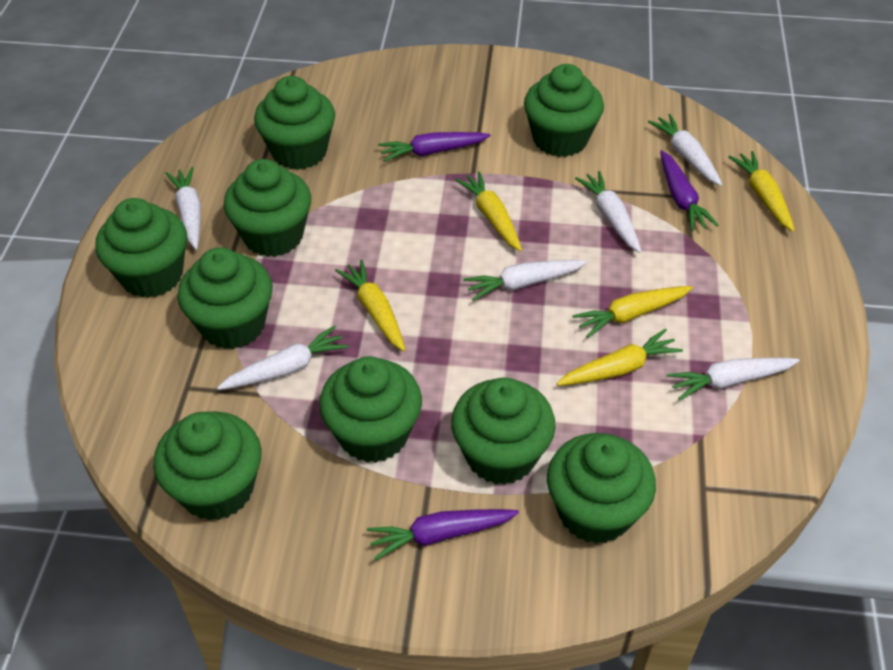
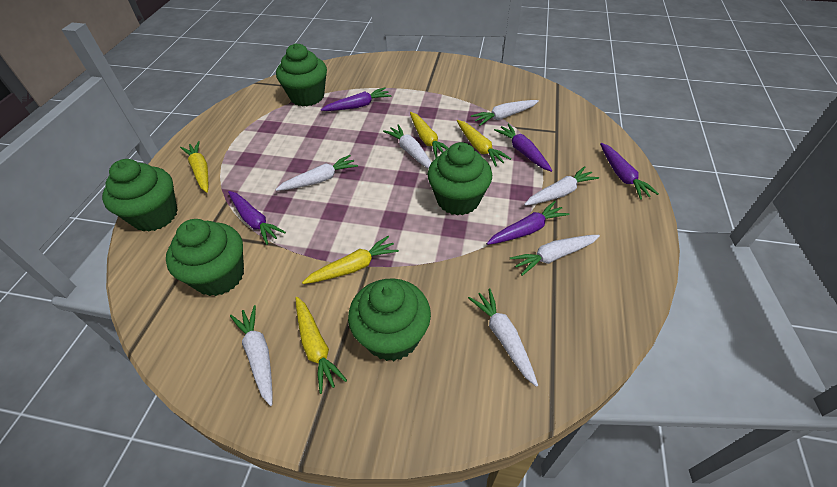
green cupcake: [95,198,187,298] [153,411,262,520] [177,247,273,349] [224,159,311,257] [254,76,335,170] [319,356,422,463] [451,377,556,485] [524,64,604,157] [547,433,656,544] = 9 -> [102,159,178,232] [166,219,244,296] [276,43,327,107] [348,278,431,361] [427,142,492,215] = 5
purple carrot: [367,509,519,560] [378,132,491,162] [660,150,719,231] = 3 -> [228,191,286,245] [321,87,391,111] [487,201,569,245] [494,123,552,172] [600,143,659,200] = 5
white carrot: [166,167,201,250] [217,326,349,390] [463,260,587,301] [575,171,641,253] [648,114,722,186] [667,357,800,400] = 6 -> [230,305,272,406] [275,155,358,191] [383,124,432,169] [468,288,538,387] [471,100,539,126] [510,235,600,276] [524,166,599,206] = 7

